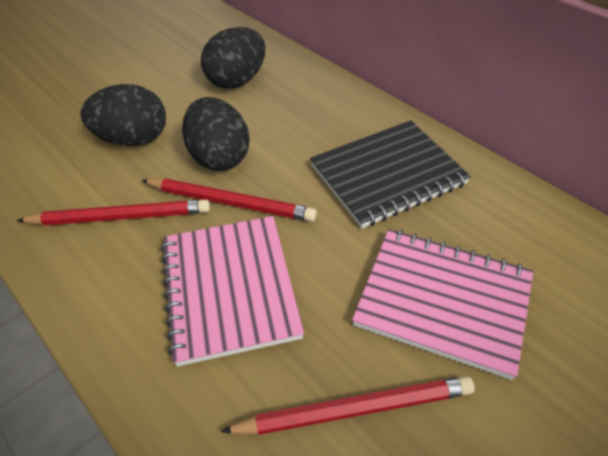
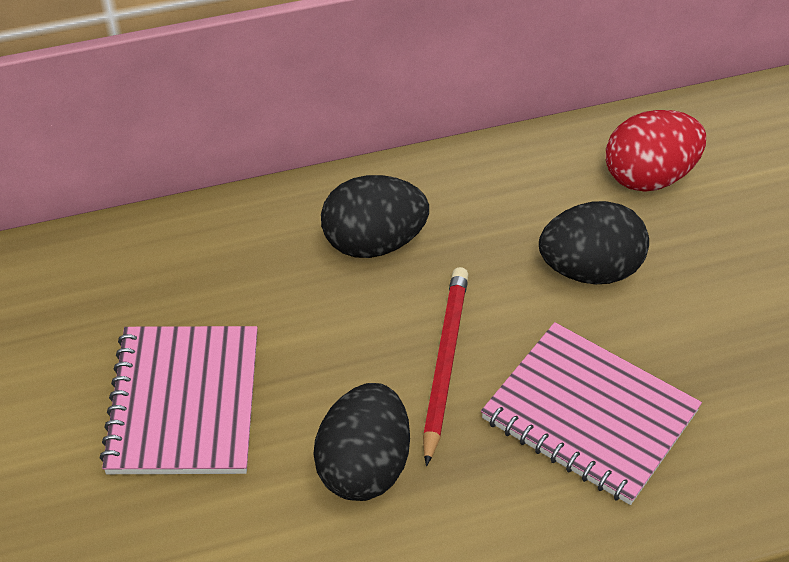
black notebook: [310,120,471,228] = 1 -> none = 0
red egg: none = 0 -> [606,110,706,192] = 1
red pencil: [16,200,210,225] [141,179,317,222] [220,376,475,435] = 3 -> [423,267,468,466] = 1

